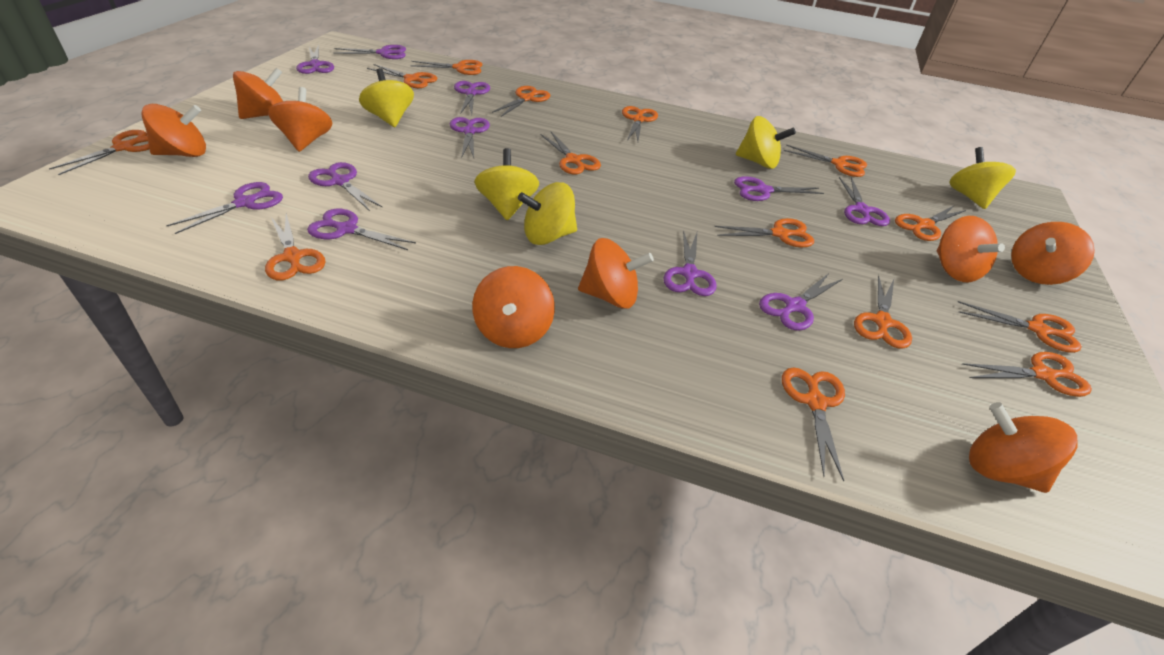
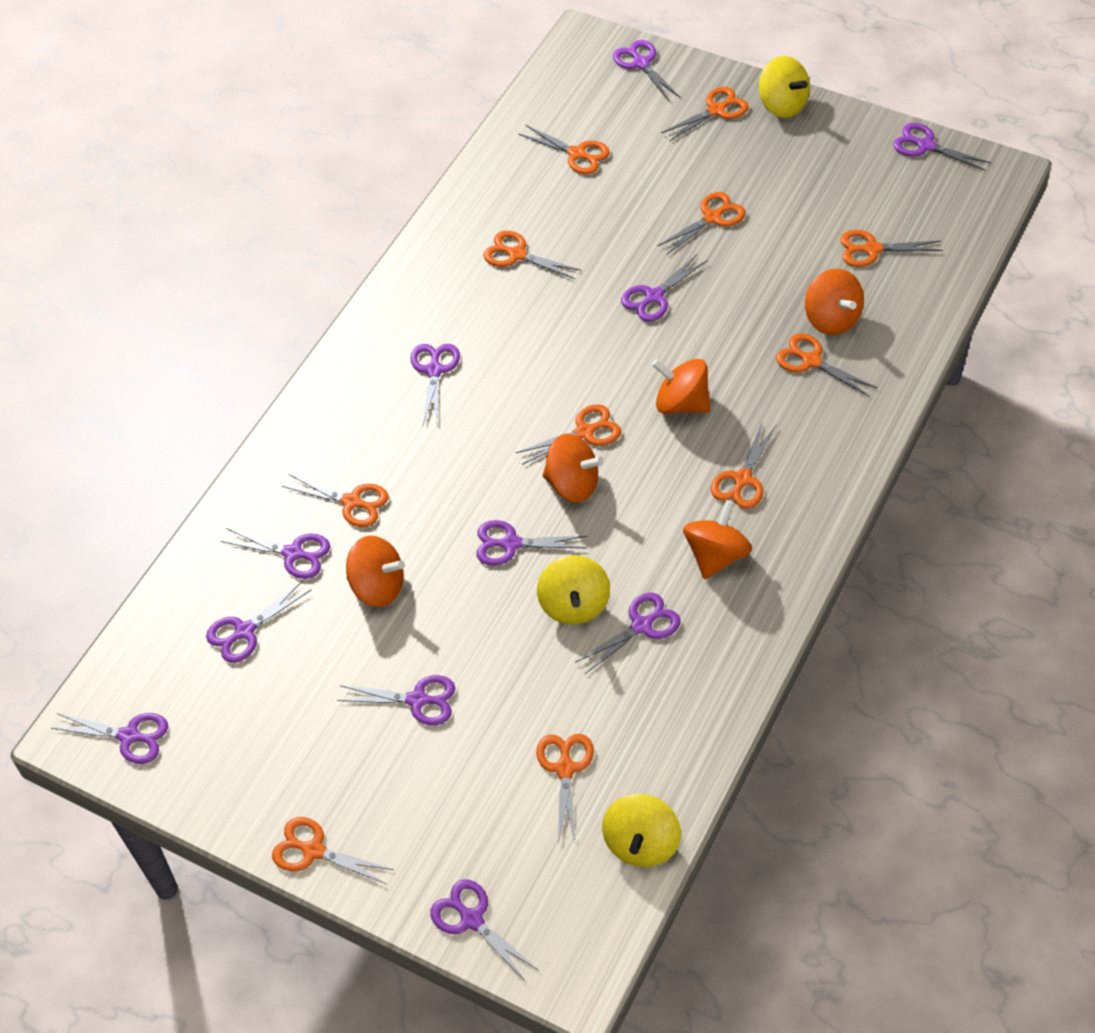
orange scissors: [49,130,149,175] [265,214,326,280] [367,64,438,88] [410,60,483,75] [492,86,551,117] [541,132,601,174] [622,106,658,141] [714,218,814,247] [782,367,845,482] [784,145,867,177] [854,275,912,349] [895,206,966,241] [958,301,1082,353] [962,352,1092,397] = 14 -> [272,817,394,884] [282,474,388,527] [483,231,581,279] [516,404,621,465] [519,125,610,174] [536,734,594,843] [658,192,746,254] [661,87,749,141] [711,423,777,509] [776,333,877,397] [840,230,943,267] = 11
orange spinning top: [142,104,206,157] [233,67,283,119] [268,87,332,152] [472,266,555,348] [578,238,654,308] [937,216,1005,282] [969,402,1077,493] [1011,222,1095,285] = 8 -> [346,536,405,607] [543,433,604,503] [652,359,711,414] [683,500,752,579] [805,269,864,335] = 5
yellow spinning top: [359,68,414,127] [474,148,539,220] [518,182,577,245] [736,116,796,169] [949,147,1016,209] = 5 -> [537,555,610,624] [602,794,681,867] [759,56,810,118] = 3

